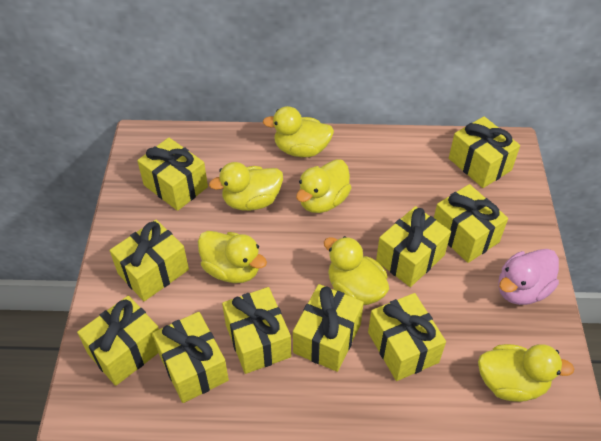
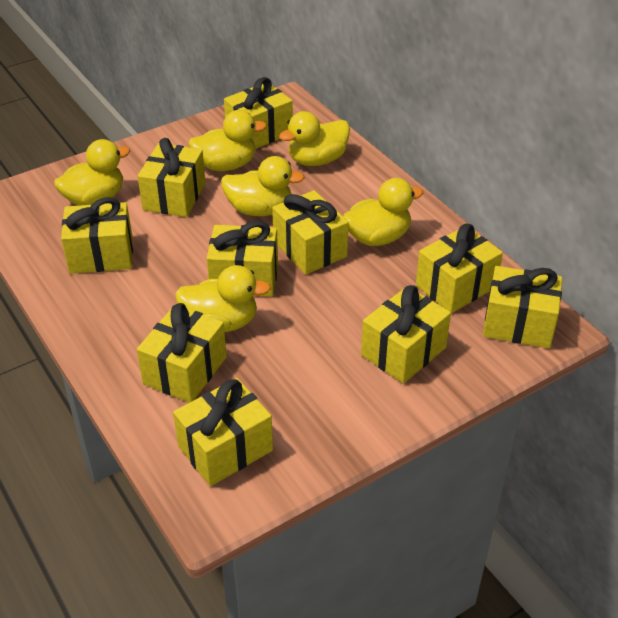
pink duck: [498,249,559,305] = 1 -> none = 0

